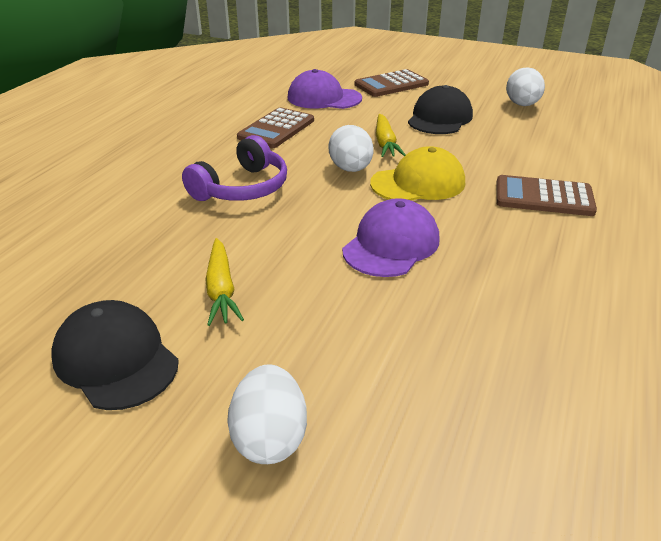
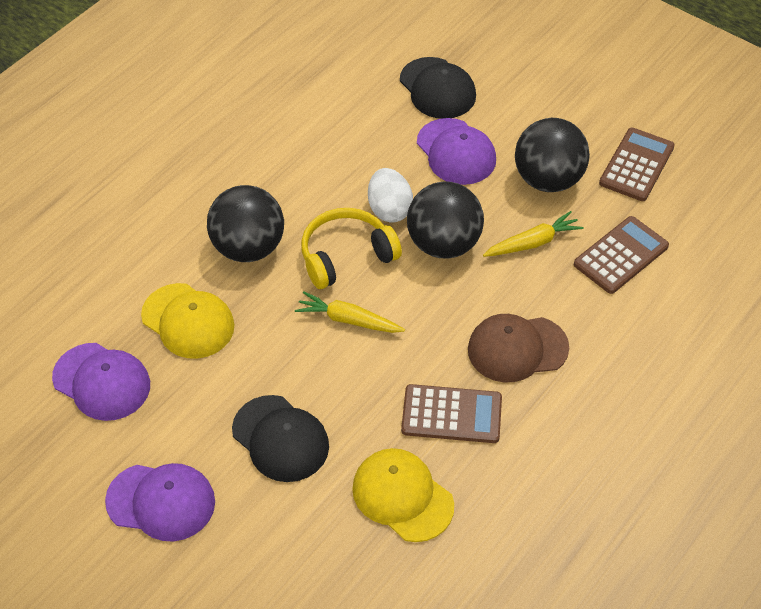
black ball: none = 0 -> [207,185,284,262] [407,181,484,259] [515,118,590,192] = 3
brown cap: none = 0 -> [468,314,569,382] = 1
purple cap: [287,69,362,109] [342,198,440,277] = 2 -> [52,343,150,421] [105,463,215,541] [417,118,496,185] = 3
purple headphones: [182,135,287,201] = 1 -> none = 0
white egg: [227,364,307,464] [329,125,374,172] [506,67,545,106] = 3 -> [368,168,413,223] = 1
yellow cap: [370,146,465,200] = 1 -> [141,283,235,359] [352,448,454,542] = 2
yellow headphones: none = 0 -> [301,208,402,289] = 1

